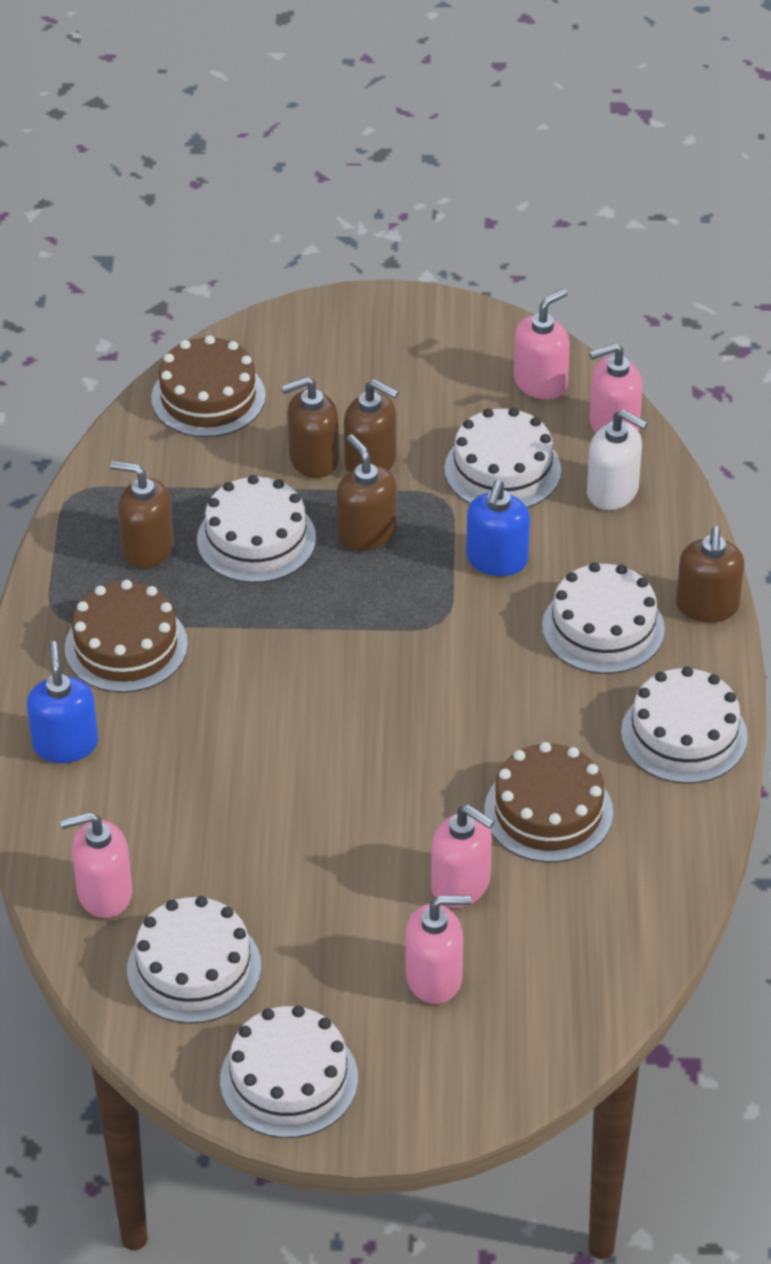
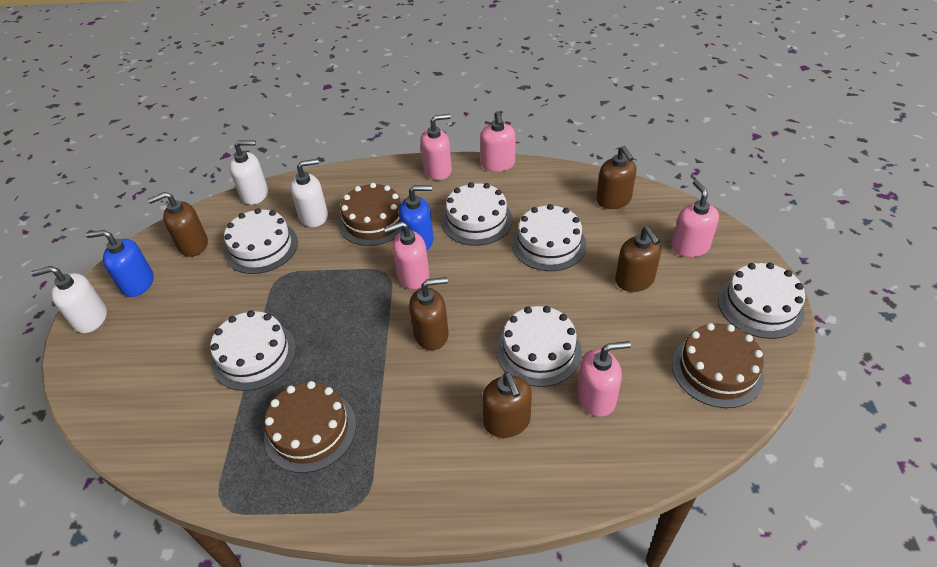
white soap dispenser: [587,409,648,510] = 1 -> [31,266,107,333] [229,140,268,205] [290,159,328,227] = 3

